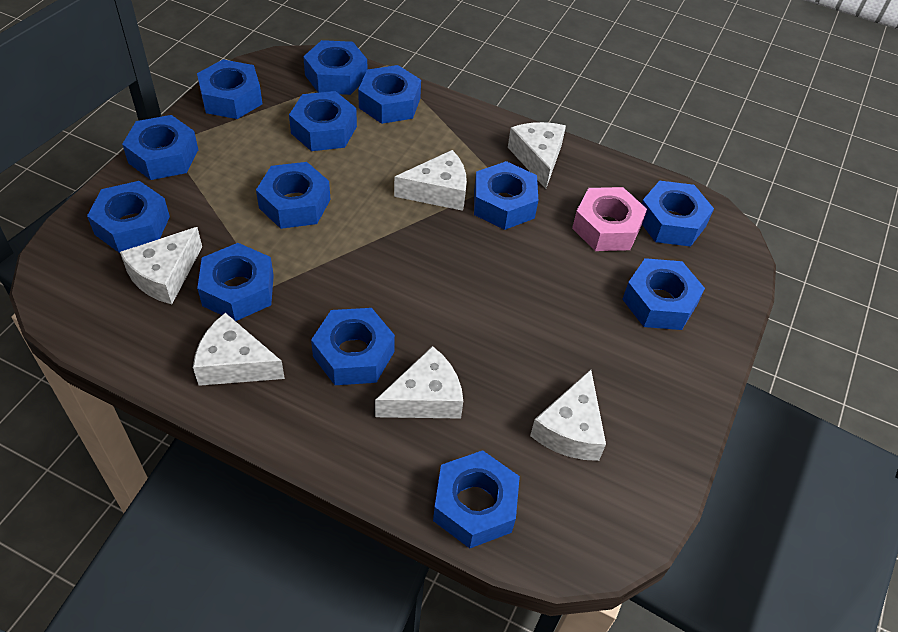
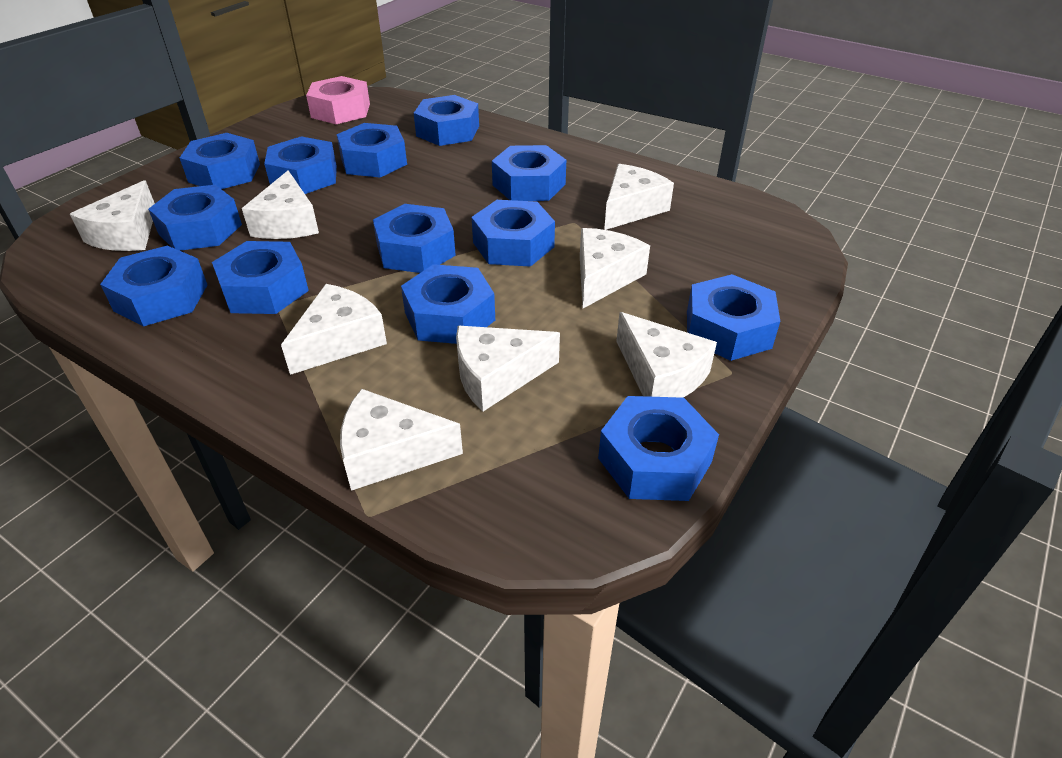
white cheese: [120,227,202,304] [193,313,285,386] [375,346,463,419] [394,150,467,211] [508,122,566,189] [530,370,606,461] = 6 -> [70,180,155,251] [242,170,319,239] [281,284,387,375] [340,389,463,491] [456,326,560,411] [580,228,650,308] [604,164,674,230] [616,312,717,398] = 8

